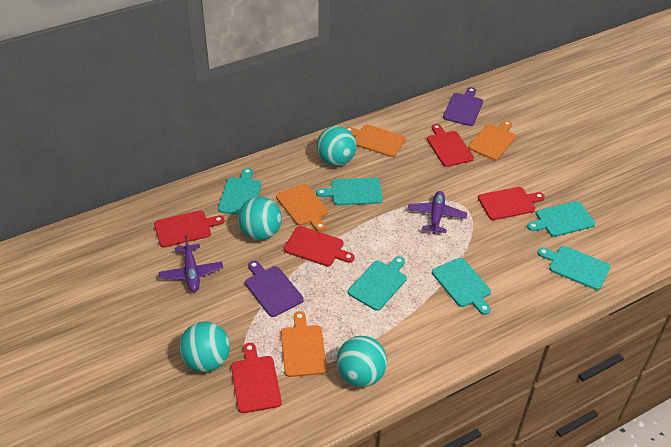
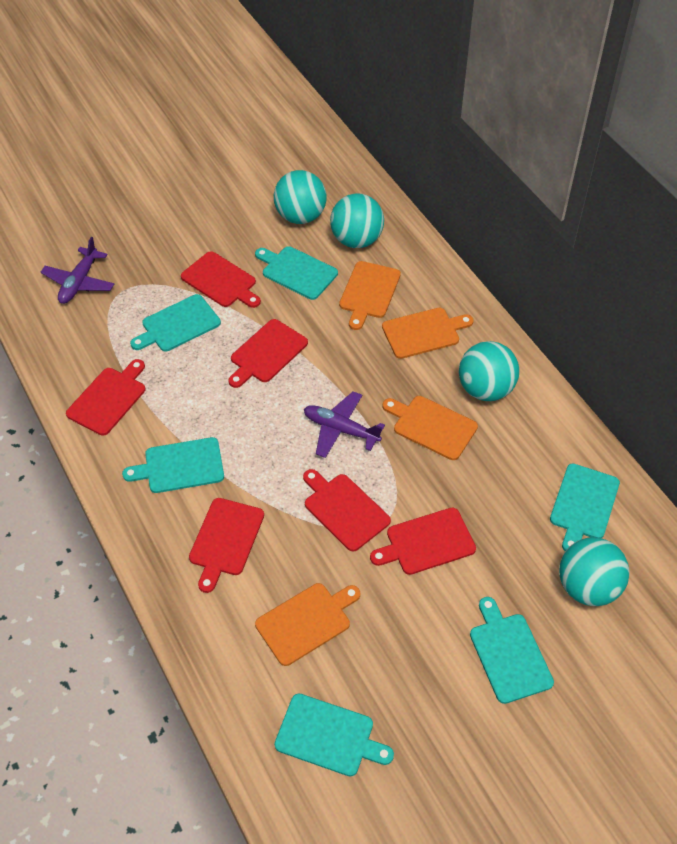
purple cutting board: [245,261,304,317] [443,87,483,126] = 2 -> none = 0
red cutting board: [154,211,224,248] [231,343,282,413] [284,226,354,266] [427,124,474,167] [478,187,545,220] = 5 -> [66,359,145,436] [181,251,261,308] [189,498,264,593] [228,319,308,388] [303,469,391,551] [370,507,476,575] = 6

